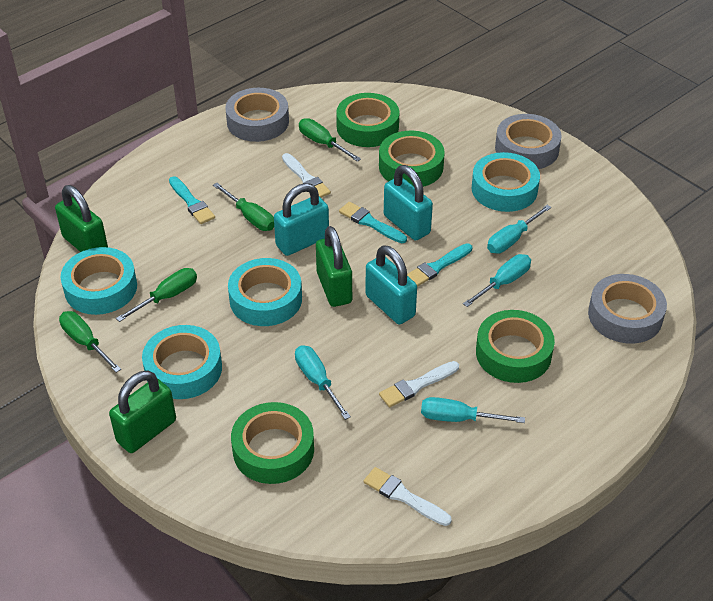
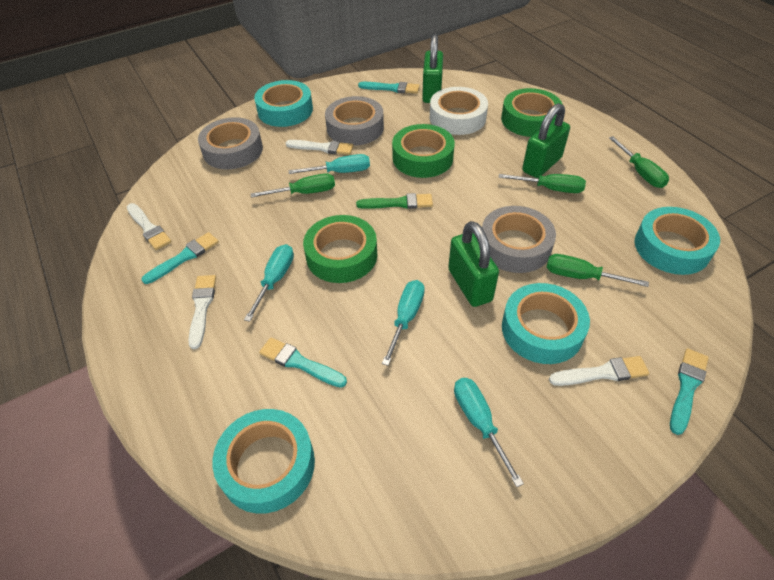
green brush: none = 0 -> [356,193,433,209] = 1
green tape: [231,402,314,484] [336,93,400,147] [379,131,445,187] [476,310,555,383] = 4 -> [303,215,377,283] [392,124,455,178] [501,88,563,137] = 3
turquoise brush: [169,176,215,224] [339,202,407,243] [407,243,472,287] = 3 -> [141,232,219,284] [259,337,347,388] [358,82,420,94] [670,348,709,435] = 4
turquoise padlock: [274,183,329,256] [365,245,417,324] [384,165,433,240] = 3 -> none = 0
white brush: [282,153,331,198] [364,467,452,526] [379,361,459,407] = 3 -> [127,203,172,250] [188,275,216,349] [286,140,354,155] [549,356,649,386] = 4
white tape: none = 0 -> [430,87,488,135] = 1

